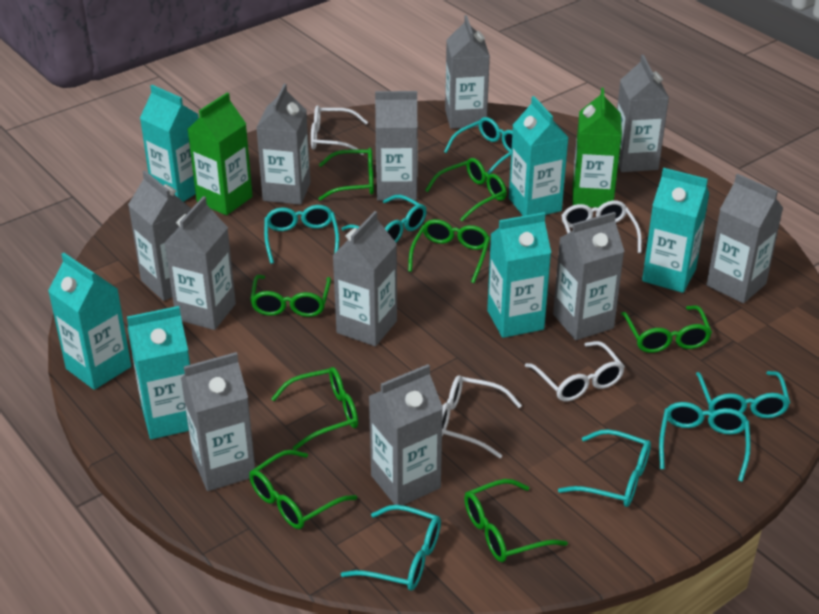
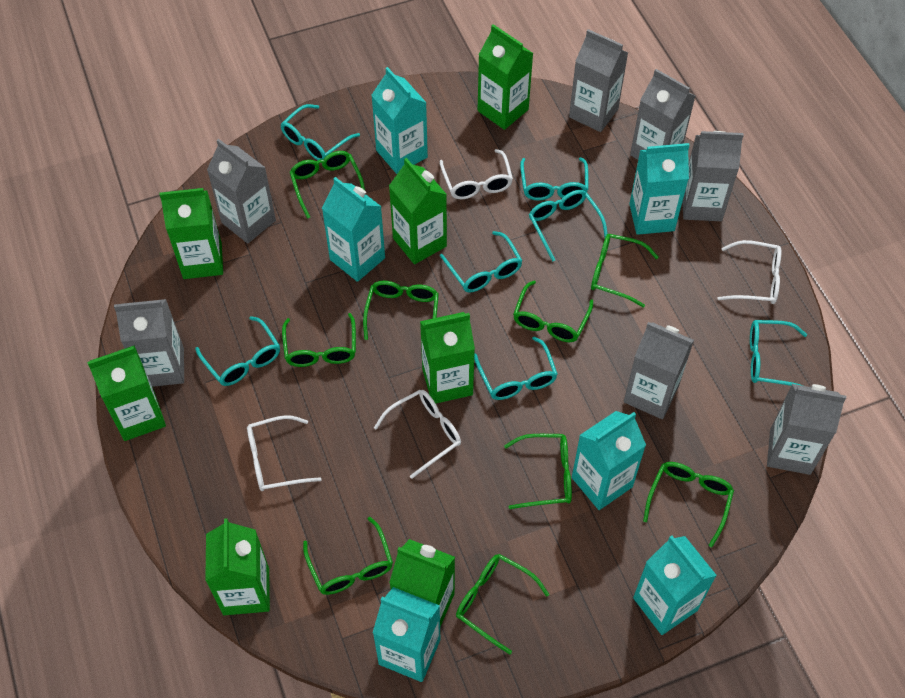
green carton: [188,93,252,215] [572,88,622,208] = 2 -> [87,345,166,441] [160,188,223,279] [205,518,270,615] [389,158,447,264] [389,539,455,627] [420,312,475,403] [478,24,534,130] = 7
green glasses: [249,450,357,529] [250,275,331,317] [271,367,358,450] [318,148,374,201] [408,219,490,284] [425,158,507,221] [464,479,568,562] [621,305,712,353] = 8 -> [282,313,356,367] [290,151,365,219] [303,517,393,595] [363,281,439,340] [456,554,550,654] [504,434,572,509] [513,281,593,342] [591,234,659,308] [643,462,734,547] = 9
grey carton: [128,171,191,301] [164,196,236,330] [181,352,255,491] [256,84,311,205] [333,211,397,346] [369,364,443,505] [375,91,418,201] [445,15,490,129] [553,212,625,340] [617,55,669,172] [706,174,783,303] = 11 -> [114,299,184,387] [207,139,276,243] [569,29,628,132] [624,322,694,419] [630,69,695,160] [683,131,744,221] [767,384,846,475] = 7

